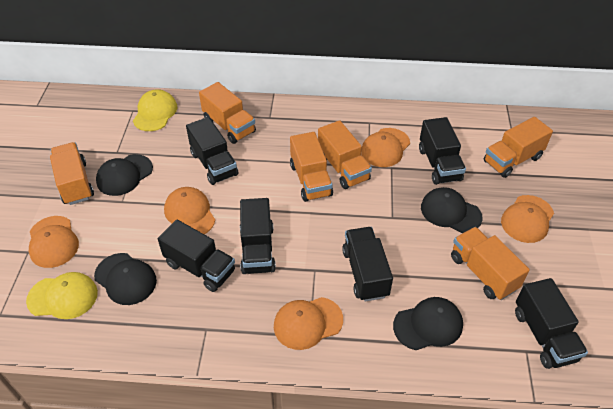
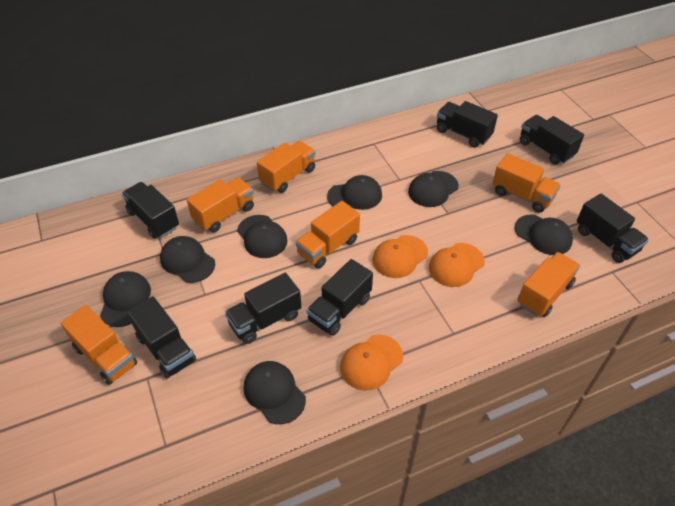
black cap: [94,253,157,305] [96,154,153,196] [393,297,463,350] [421,187,483,233] = 4 -> [100,271,151,327] [160,236,215,283] [237,215,288,258] [244,361,306,424] [327,175,382,210] [408,171,459,207] [515,215,573,255] = 7
black truck: [158,220,235,292] [186,117,238,185] [240,198,276,274] [342,227,393,302] [419,117,466,185] [515,278,588,369] = 6 -> [122,182,179,239] [127,296,196,378] [225,273,301,344] [307,259,373,336] [437,101,498,147] [520,115,584,165] [577,194,649,263] = 7
orange cap: [29,216,79,268] [164,187,215,234] [274,297,343,350] [361,128,410,167] [501,195,554,243] = 5 -> [340,334,403,391] [372,235,428,278] [429,243,485,287] = 3
yellow cap: [26,272,98,319] [133,89,177,131] = 2 -> none = 0

